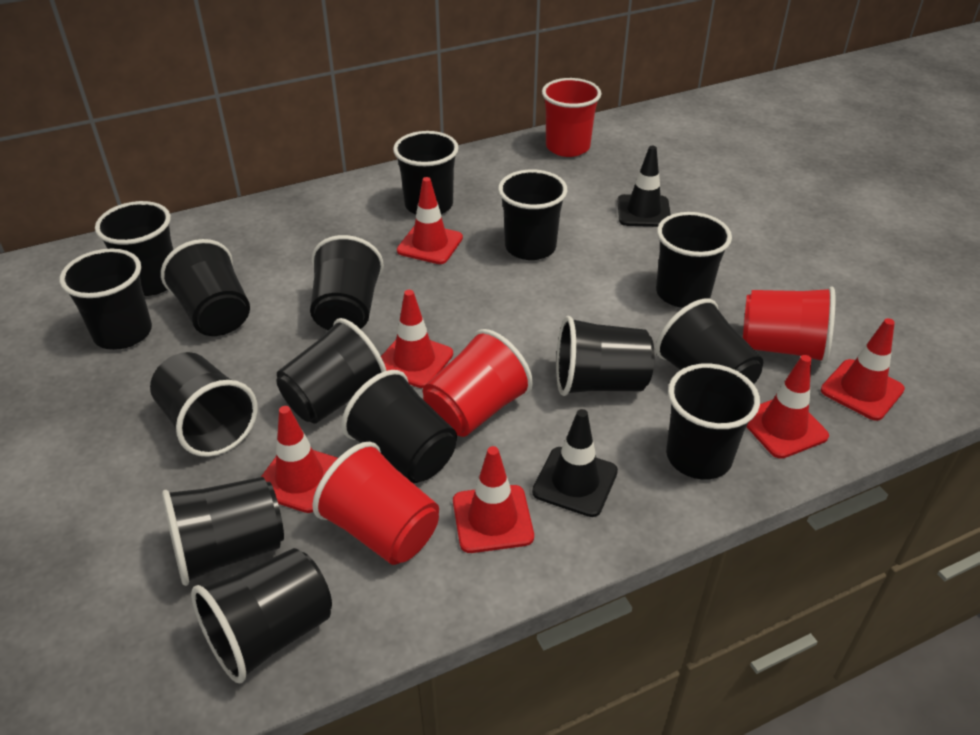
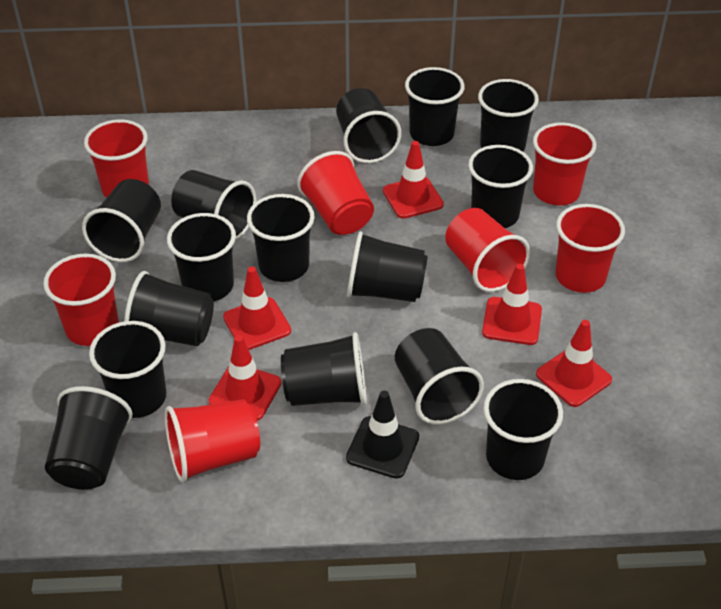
black traffic cone: [532,409,618,517] [617,146,671,227] = 2 -> [346,391,419,479] = 1
red cup: [312,442,439,565] [423,329,533,437] [542,78,601,157] [743,287,836,364] = 4 -> [43,253,119,346] [84,119,149,198] [165,399,260,482] [297,151,374,235] [445,208,530,292] [533,122,596,205] [555,204,625,293] = 7
red traffic cone: [261,406,338,513] [381,290,453,388] [397,177,463,264] [453,446,534,553] [747,355,829,459] [821,318,905,421] = 6 -> [208,335,281,421] [223,266,291,350] [383,141,444,219] [482,264,542,345] [536,320,612,407] = 5

